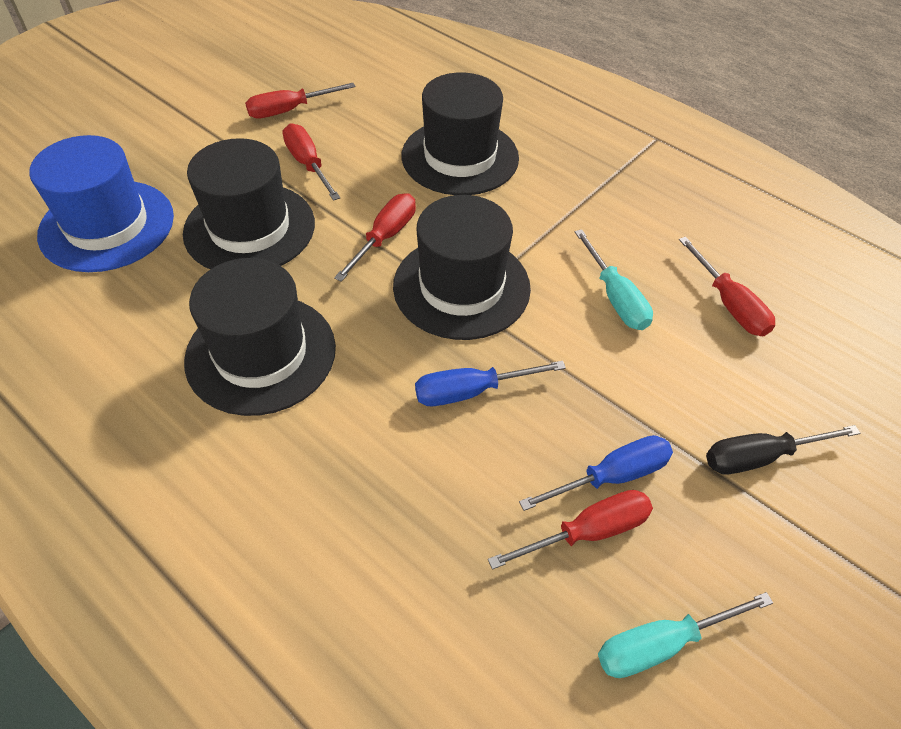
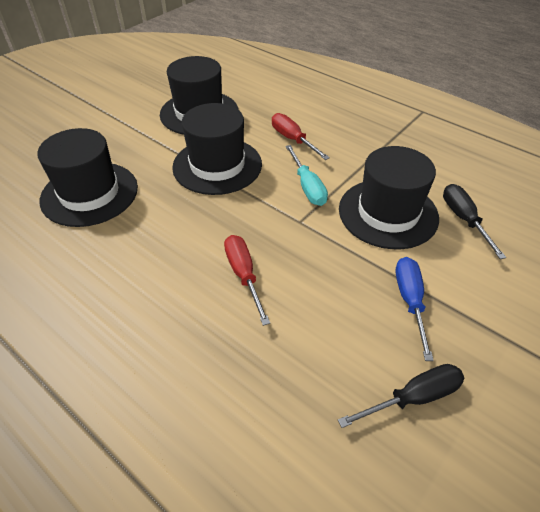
black screwdriver: [706,425,860,475] = 1 -> [338,364,464,428] [443,184,506,259] = 2
blue hat: [29,135,174,272] = 1 -> none = 0
blue screwdriver: [415,361,566,406] [519,435,673,511] = 2 -> [396,257,434,361] = 1
red screwdriver: [245,83,356,118] [282,123,341,201] [334,193,416,282] [488,490,653,570] [679,237,775,336] = 5 -> [224,235,270,326] [272,113,330,160] = 2
turquoise screwdriver: [575,229,653,330] [598,592,773,678] = 2 -> [285,145,328,206] = 1

